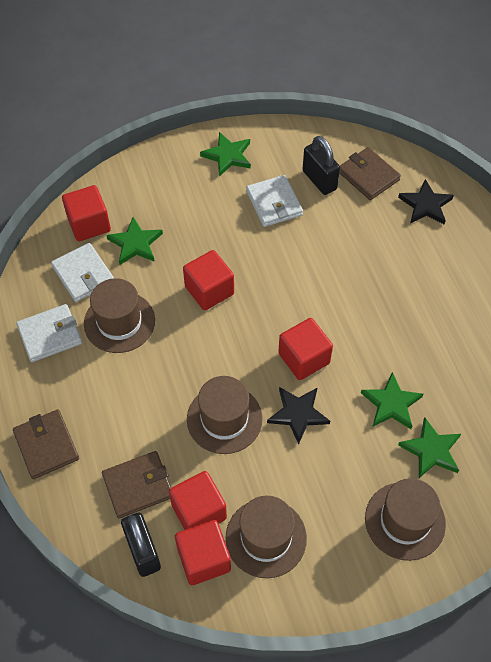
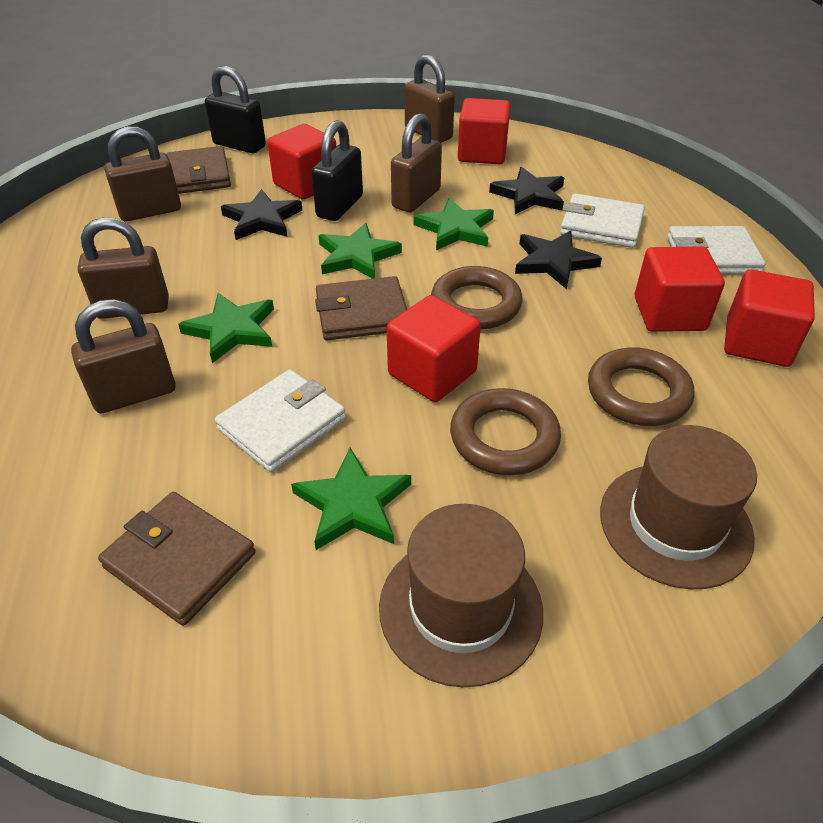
black star: [267,387,330,445] [398,179,454,224] = 2 -> [221,189,302,240] [489,167,564,214] [515,231,602,289] = 3
brown hat: [84,278,155,353] [187,376,262,454] [226,496,307,578] [365,478,446,561] = 4 -> [379,504,543,687] [600,425,757,590] = 2
brown padlock: none = 0 -> [71,299,176,414] [78,217,169,319] [104,126,181,221] [391,113,442,212] [404,55,455,143] = 5
brown ring: none = 0 -> [431,266,523,330] [450,388,561,475] [588,347,694,426] = 3

